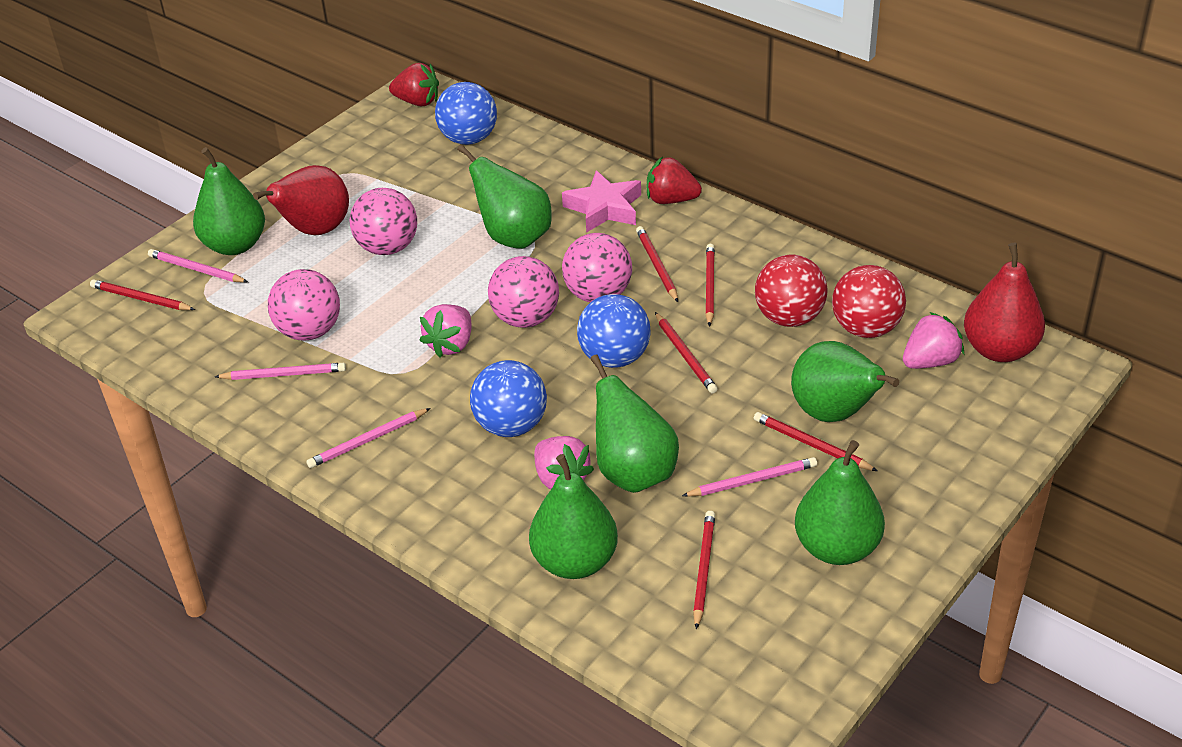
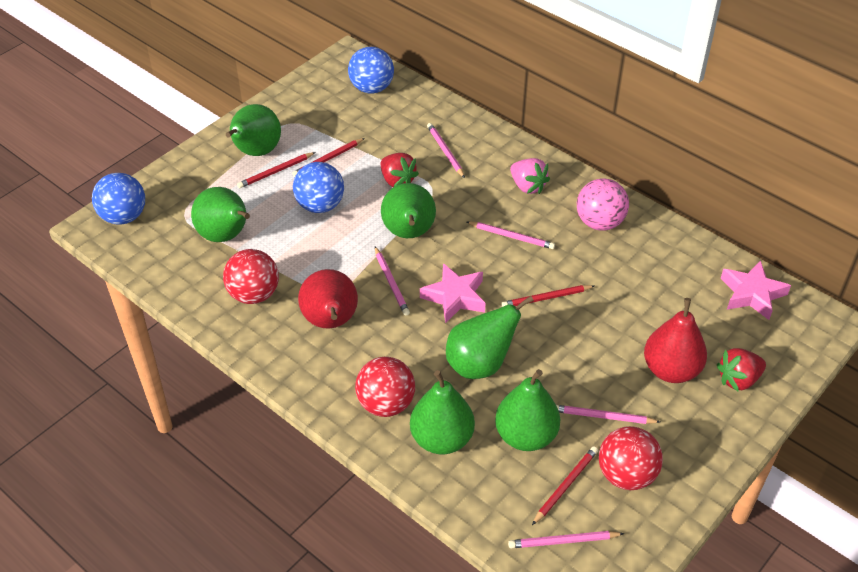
pink ball: [268,269,340,341] [350,188,417,255] [488,256,559,328] [562,233,632,302] = 4 -> [577,179,629,231] = 1
pink pencil: [148,249,248,283] [215,363,346,380] [306,408,430,468] [682,457,817,497] = 4 -> [375,247,410,316] [427,123,465,178] [467,221,555,249] [508,531,624,548] [556,405,660,424] = 5
pink star: [562,170,641,233] = 1 -> [420,263,486,323] [721,260,791,320] = 2
pink strawberry: [419,304,472,358] [534,436,594,489] [903,312,964,369] = 3 -> [510,158,550,194] = 1
red ball: [755,255,828,327] [832,265,906,338] = 2 -> [223,249,279,304] [355,357,415,417] [599,426,663,490] = 3
red pencil: [90,279,195,310] [636,226,678,302] [655,312,717,393] [693,511,715,630] [705,244,715,327] [754,412,877,471] = 6 -> [237,152,316,188] [292,138,365,177] [501,285,594,307] [532,446,598,525] = 4

